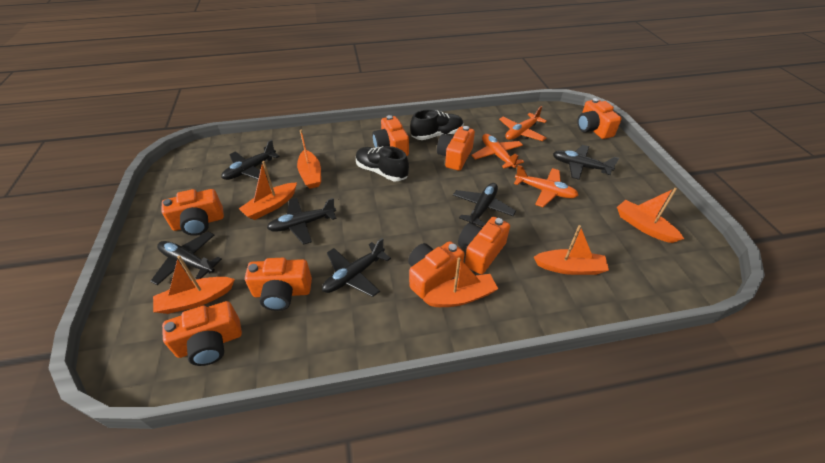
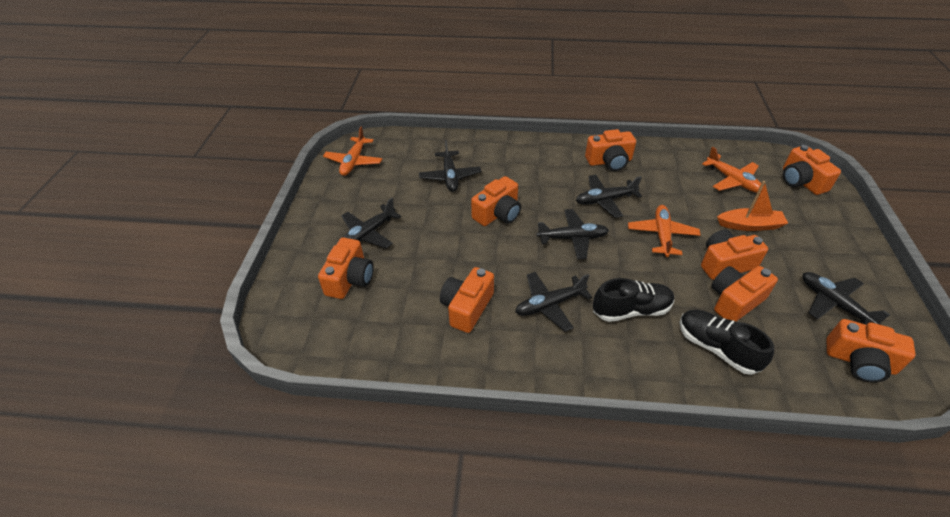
orange boat: [153,256,235,314] [239,161,297,220] [297,130,321,189] [423,257,498,307] [534,225,609,275] [617,188,684,243] = 6 -> [717,181,788,231] = 1

